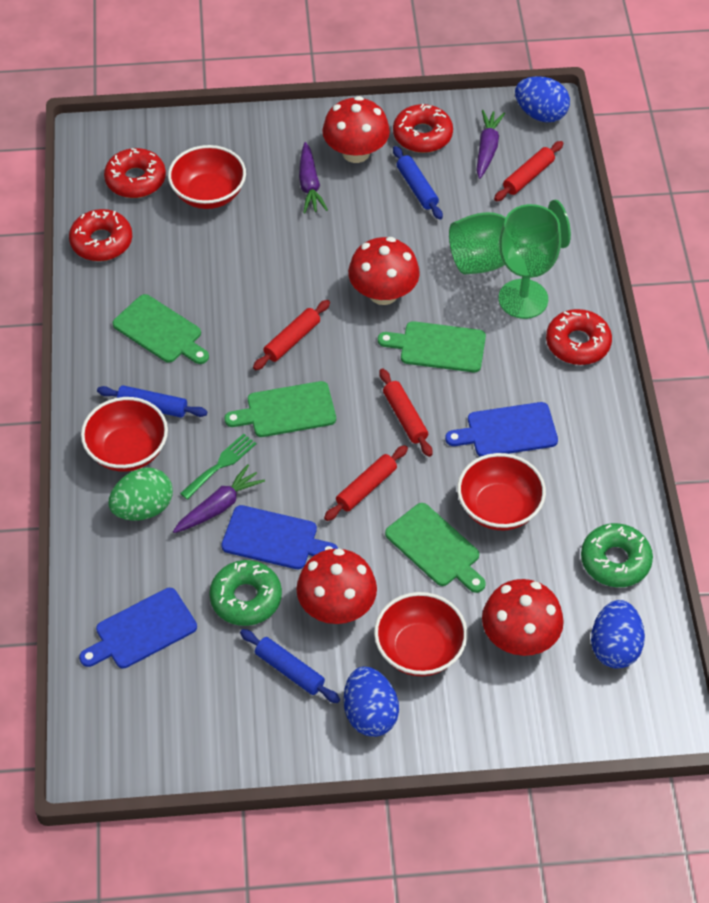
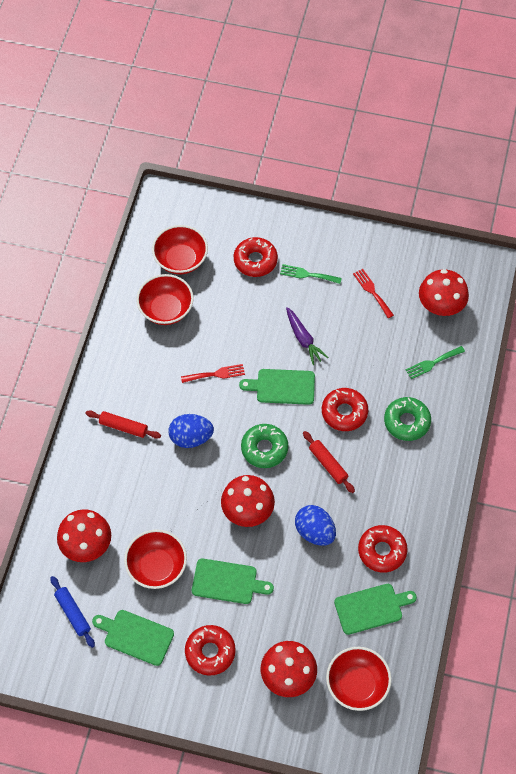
blue cutting board: [79,588,197,668] [221,505,338,569] [445,402,558,457] = 3 -> none = 0
blue egg: [344,666,399,737] [515,76,570,123] [591,600,645,669] = 3 -> [169,414,214,448] [295,505,336,546] = 2
blue rolling pin: [97,385,207,418] [240,629,340,703] [393,146,443,220] = 3 -> [50,576,95,648] = 1
green egg: [108,467,173,521] = 1 -> none = 0
green fork: [180,434,256,500] = 1 -> [280,264,342,284] [406,346,465,379] = 2
green goblet: [449,200,571,275] [499,204,561,319] = 2 -> none = 0
purple carrot: [173,464,265,533] [299,142,328,213] [477,110,505,179] = 3 -> [286,307,328,365] = 1
red fork: none = 0 -> [181,364,245,383] [353,269,394,318] = 2
red rolling pin: [253,300,330,370] [324,445,408,521] [379,368,432,457] [494,141,563,201] = 4 -> [86,411,161,439] [303,431,355,493] = 2

